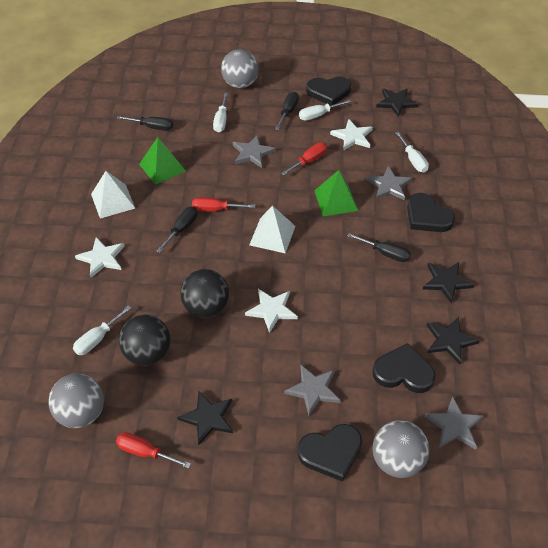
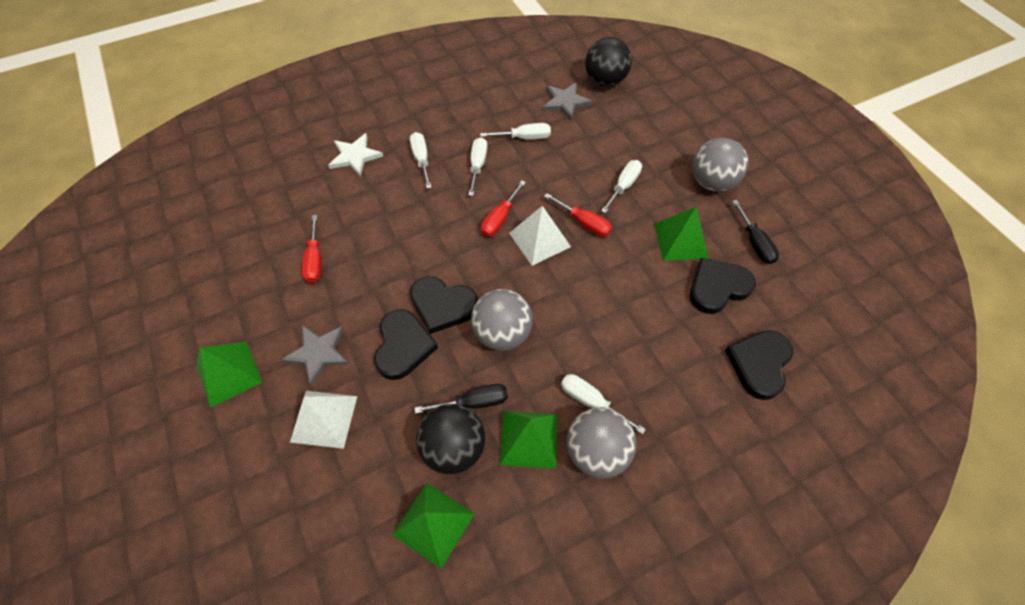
black screwdriver: [117,116,173,131] [157,207,198,253] [275,92,299,130] [347,233,411,262] = 4 -> [414,384,508,414] [732,200,779,264] = 2
black star: [177,391,233,445] [376,88,418,117] [423,262,474,303] [427,317,480,364] = 4 -> none = 0
green pyramid: [139,137,186,185] [314,170,358,216] = 2 -> [196,342,262,408] [392,483,474,569] [500,411,557,469] [655,207,709,261] = 4
grey star: [233,135,276,168] [284,364,341,416] [366,166,412,200] [425,396,484,449] = 4 -> [281,325,349,386] [543,82,592,120] = 2
white screwdriver: [73,305,131,355] [213,93,228,132] [299,100,351,121] [395,132,429,173] = 4 -> [410,132,432,189] [468,137,487,196] [480,123,551,139] [561,374,646,434] [601,160,642,213] = 5
white star: [75,237,125,278] [245,289,298,333] [330,119,373,151] = 3 -> [328,133,383,177] = 1

